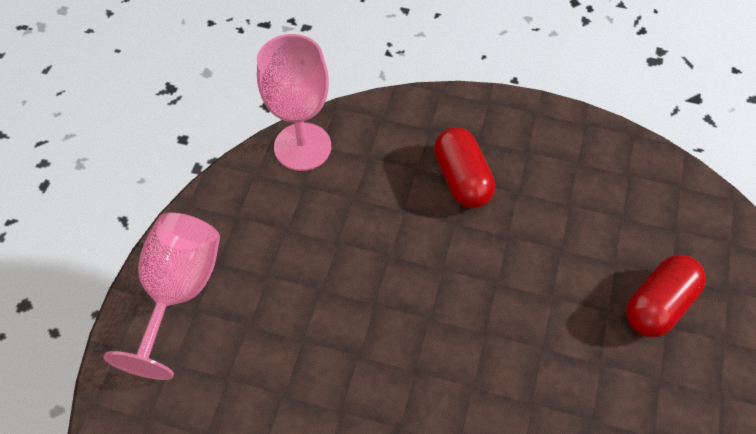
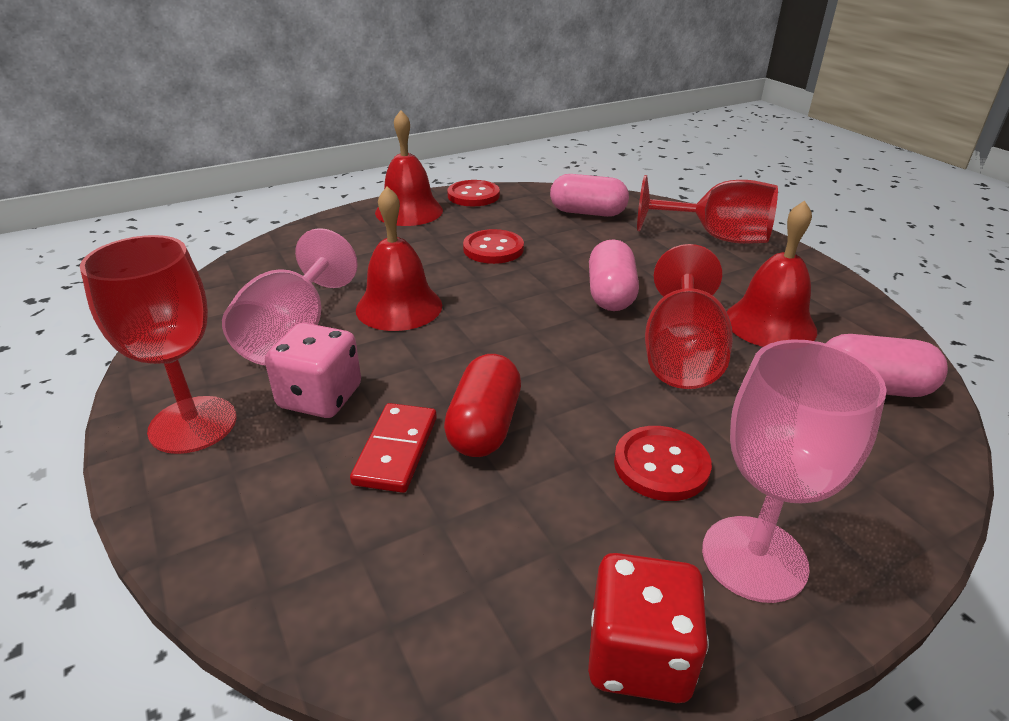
pink capsule: none = 0 -> [550,174,629,217] [589,239,639,311] [826,334,948,397] = 3
pink dice: none = 0 -> [265,323,361,418] = 1
red bell: none = 0 -> [356,186,442,331] [375,110,443,226] [727,201,817,347] = 3
red button: none = 0 -> [447,180,500,206] [463,229,524,264] [614,426,712,501] = 3
red capsule: [434,127,495,208] [626,255,706,337] = 2 -> [444,354,521,457] = 1
red dice: none = 0 -> [588,553,709,703] = 1
red domino: none = 0 -> [350,403,437,493] = 1
red goblet: none = 0 -> [80,235,236,454] [637,175,778,244] [645,244,733,389] = 3

